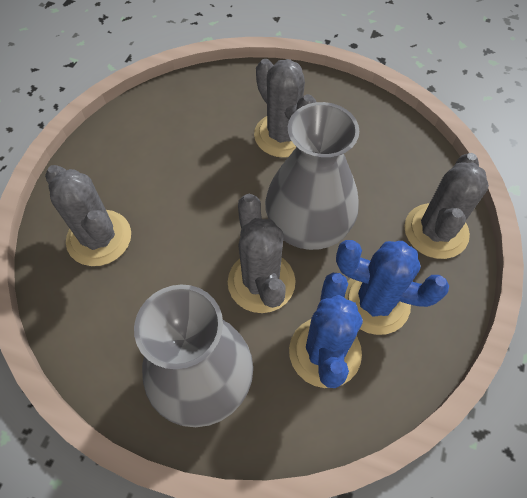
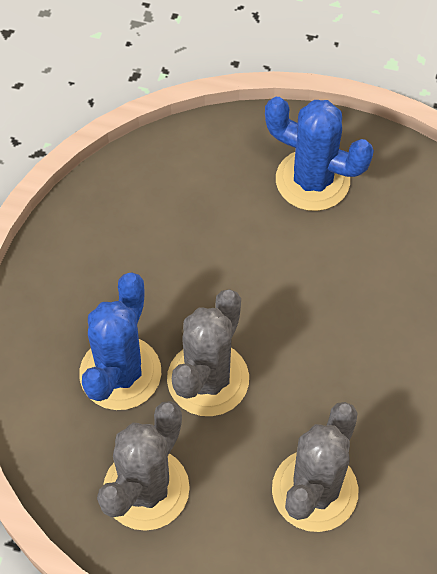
grey cactus: [45,165,131,266] [228,194,296,313] [254,59,316,158] [404,153,489,259] = 4 -> [97,401,190,531] [167,289,249,416] [272,402,358,532] = 3
grey vase: [134,285,253,427] [265,102,359,250] = 2 -> none = 0

